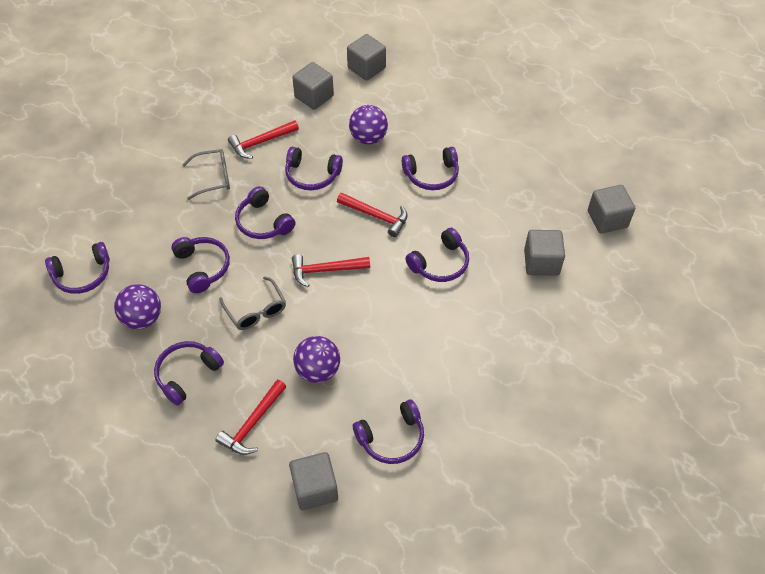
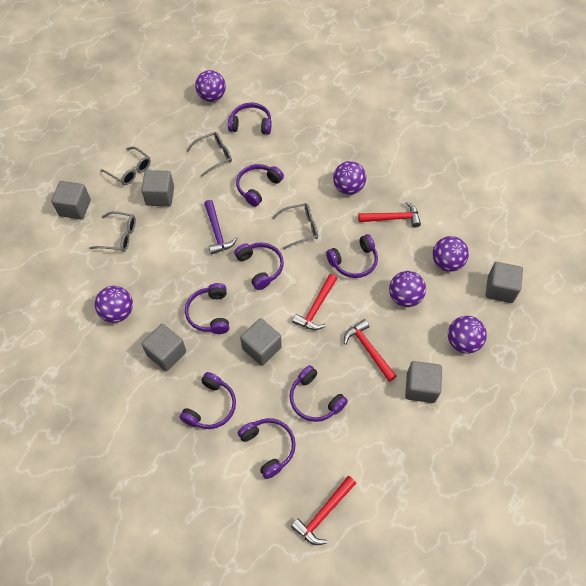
grey cube: [289,452,338,510] [292,62,334,110] [347,34,386,81] [524,230,565,276] [588,185,635,234] = 5 -> [51,181,91,219] [141,170,174,206] [142,324,186,371] [240,318,282,366] [405,361,442,403] [485,262,523,303] = 6
grey glasses: [183,149,230,200] [219,276,286,330] = 2 -> [90,211,136,252] [101,147,151,185] [186,132,232,177] [272,203,318,250] = 4
purple ball: [114,284,161,329] [293,336,340,383] [349,105,388,145] = 3 -> [95,286,133,323] [195,70,226,102] [333,161,366,195] [389,271,426,307] [432,236,469,272] [448,316,487,354] = 6
purple hammer: none = 0 -> [204,200,237,255] = 1

